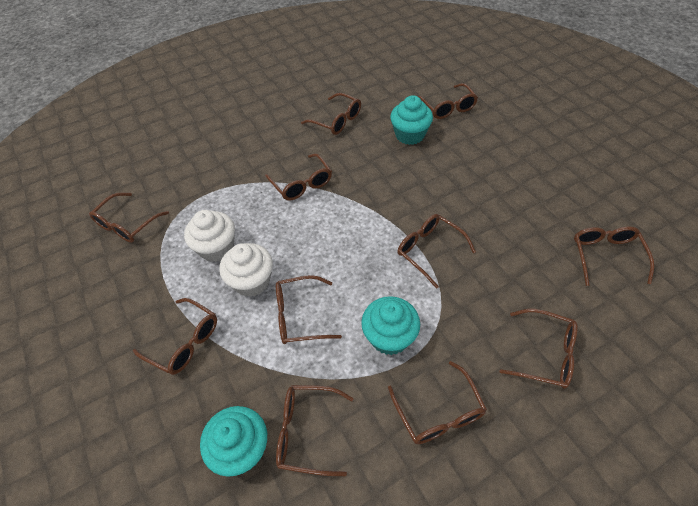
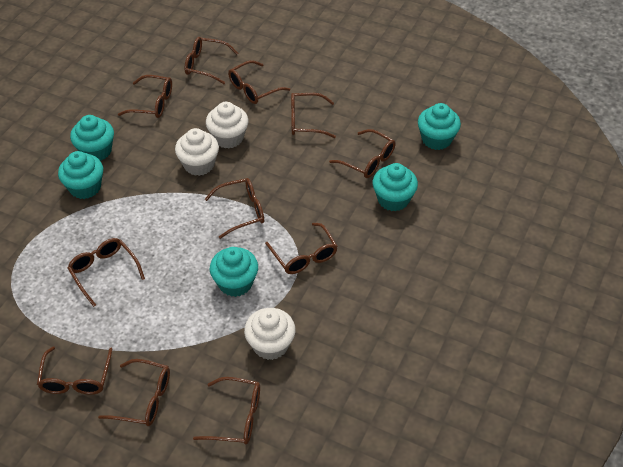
turquoise cupcake: [200,406,267,477] [361,296,420,355] [390,95,433,145] = 3 -> [58,151,103,199] [70,115,114,161] [210,247,258,297] [373,163,418,211] [418,103,461,150] = 5
white cupcake: [184,210,235,262] [219,243,273,297] = 2 -> [175,128,219,176] [206,102,248,148] [244,308,295,360] = 3

